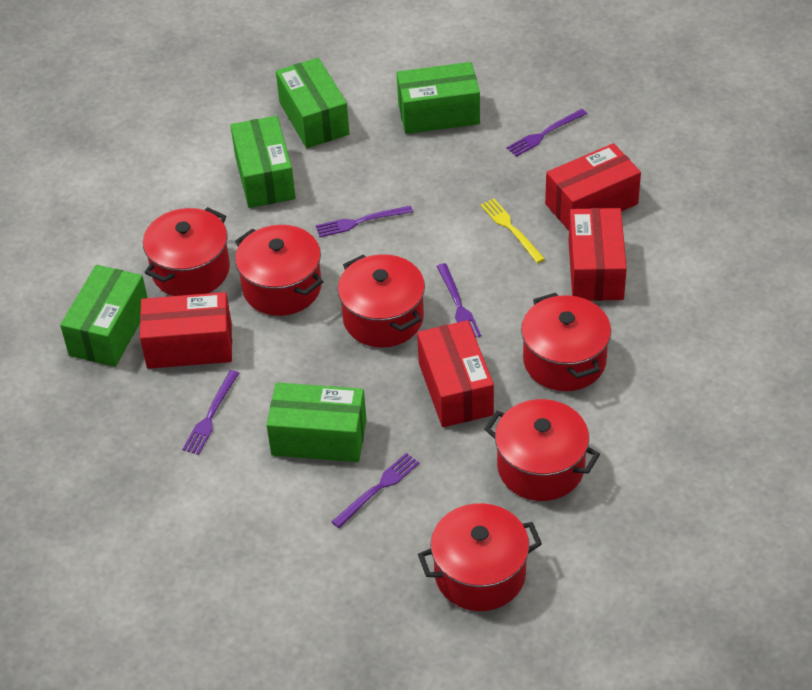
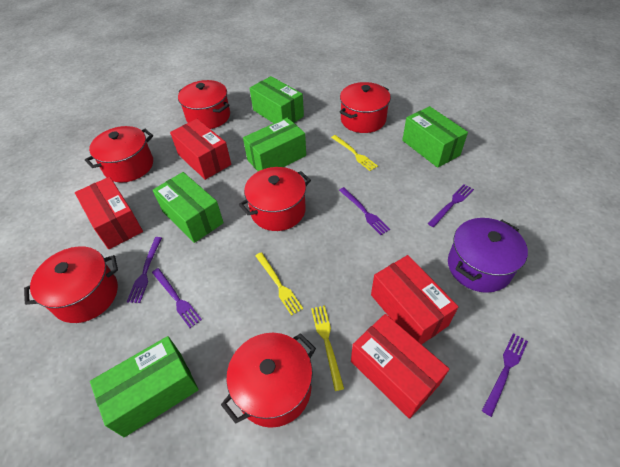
purple pot: none = 0 -> [448,218,528,293] = 1
yellow fork: [480,199,545,263] = 1 -> [255,252,303,316] [311,306,344,391] [331,135,378,171] = 3

